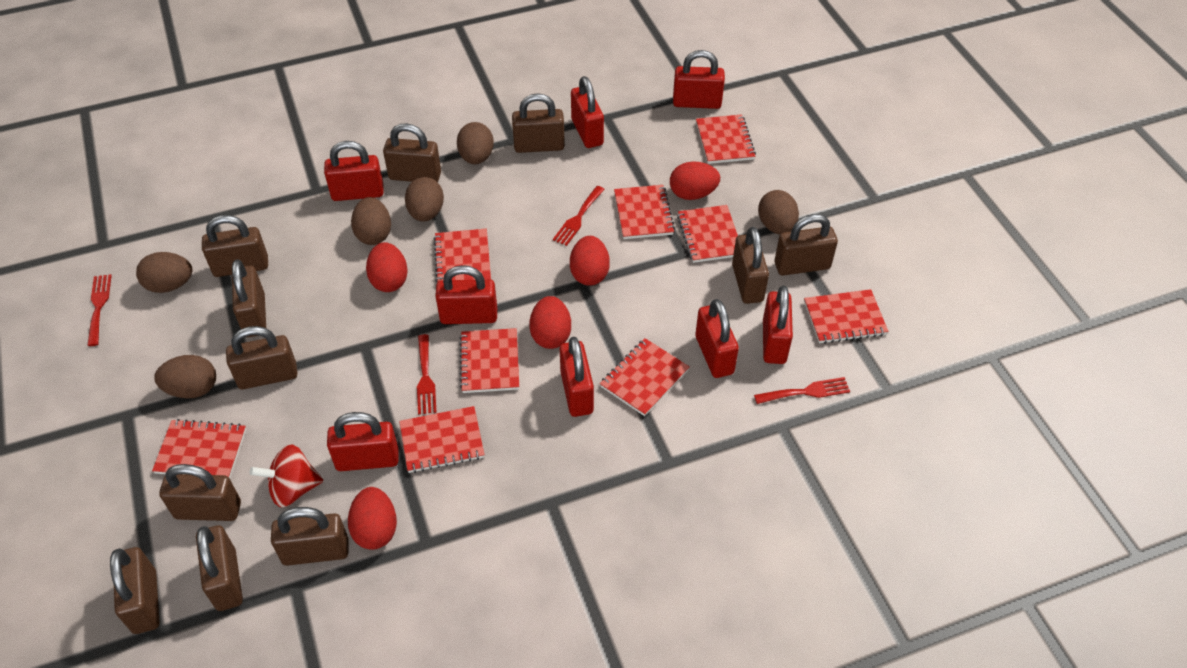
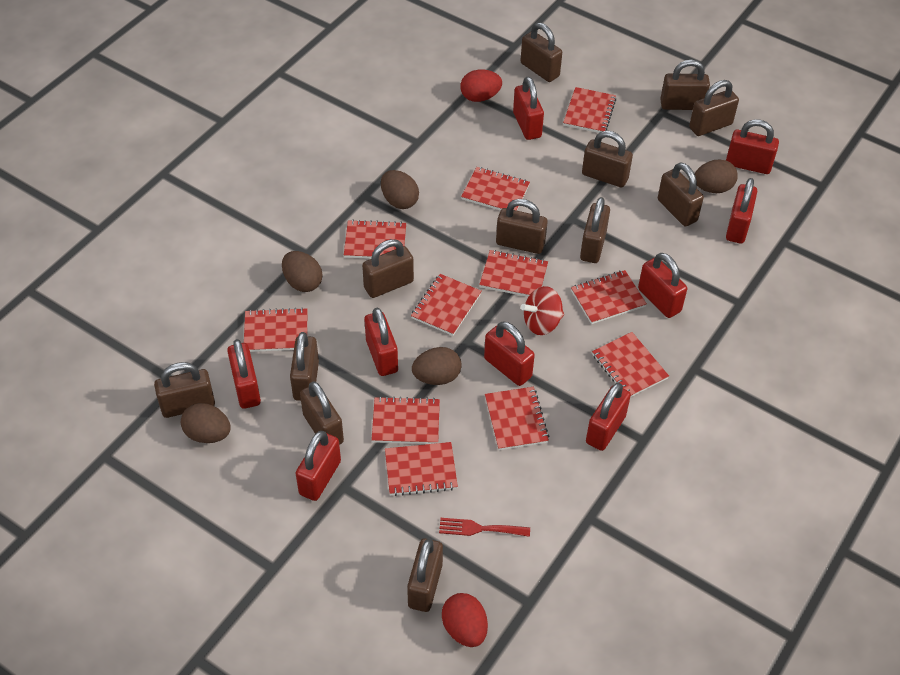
brown egg: [136,252,193,293] [154,355,216,399] [351,197,391,245] [405,177,444,222] [457,122,494,164] [758,190,799,235] = 6 -> [181,403,230,443] [282,251,322,292] [381,170,419,209] [412,347,462,385] [695,159,738,193] = 5
brown padlock: [110,547,160,634] [159,464,241,521] [196,525,243,611] [202,215,268,277] [226,326,297,389] [232,259,266,337] [271,507,349,566] [383,123,441,182] [512,93,565,153] [732,227,769,304] [775,214,838,276] = 11 -> [154,362,215,418] [290,332,319,401] [300,381,344,445] [362,239,414,298] [407,538,443,612] [496,199,548,254] [521,23,562,82] [580,197,610,263] [582,131,633,188] [658,162,704,226] [660,59,710,110] [689,80,739,136] = 12
red egg: [348,487,397,550] [366,242,408,292] [529,296,571,349] [570,236,610,286] [670,162,720,200] = 5 -> [442,593,488,647] [460,70,502,102] = 2
red fork: [87,274,112,346] [417,334,437,415] [553,186,605,246] [754,377,850,404] = 4 -> [439,518,530,537] = 1
red notebook: [152,419,246,478] [399,406,485,473] [434,229,491,282] [459,328,519,393] [600,338,690,416] [614,185,675,239] [677,205,738,263] [696,114,756,164] [804,289,888,344] = 9 -> [244,307,307,352] [344,220,406,259] [371,396,440,444] [385,442,458,496] [411,274,482,336] [461,167,530,211] [479,250,548,297] [485,387,549,450] [563,87,616,133] [571,270,647,324] [592,332,669,398] = 11
red padlock: [324,141,384,201] [327,412,398,471] [436,265,497,324] [560,337,594,417] [571,76,604,148] [673,50,725,109] [695,299,739,378] [763,286,793,364] = 8 -> [227,339,261,409] [295,431,341,501] [365,308,398,376] [484,321,535,386] [513,77,544,140] [586,383,631,451] [638,253,687,318] [726,119,779,174] [726,178,757,244] = 9

